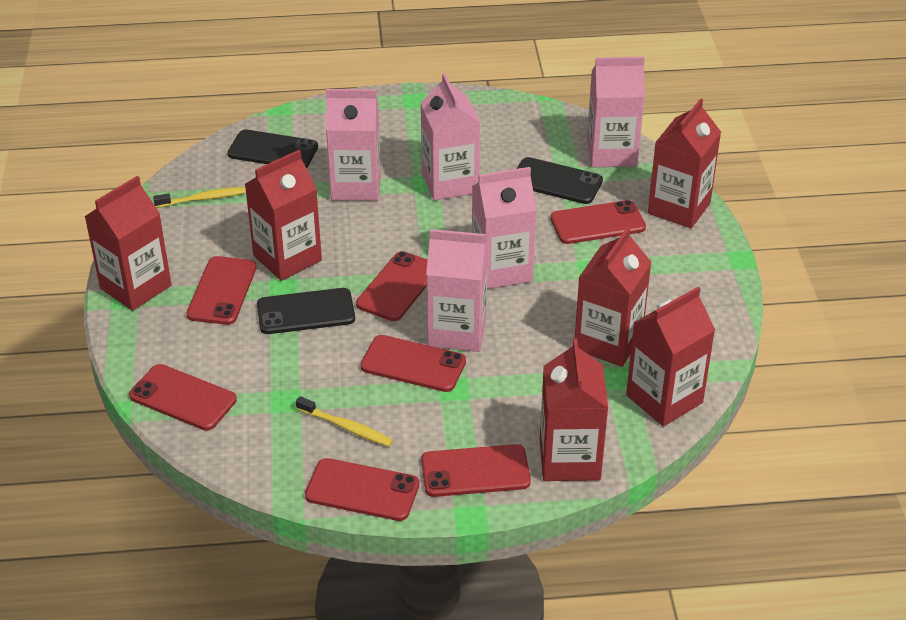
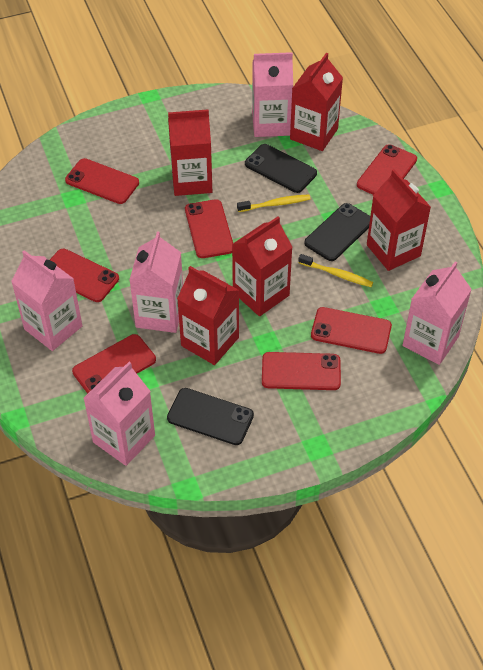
red carton: [85,176,171,311] [245,150,322,281] [540,338,608,481] [575,227,652,367] [626,287,715,426] [648,98,721,228] = 6 -> [168,109,212,196] [177,266,239,365] [232,216,292,316] [290,53,343,151] [367,169,431,271] = 5

